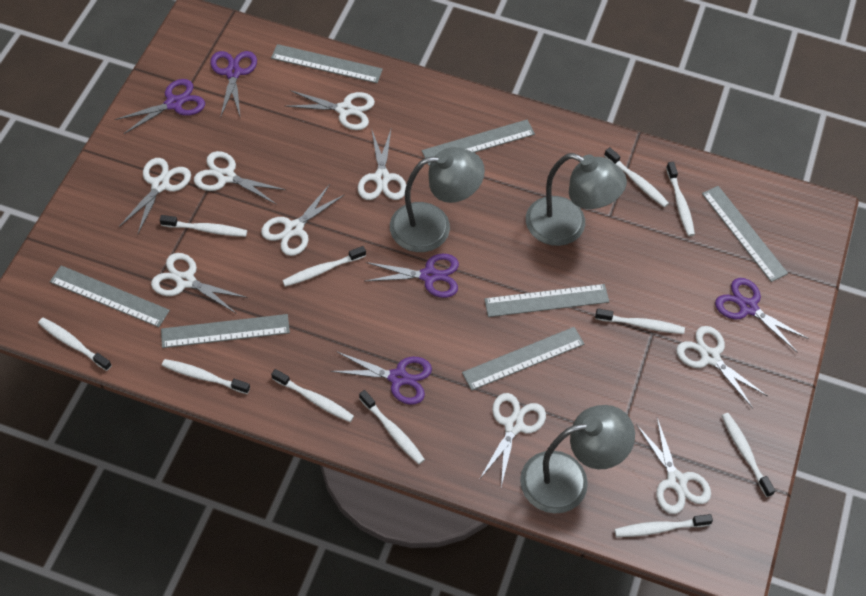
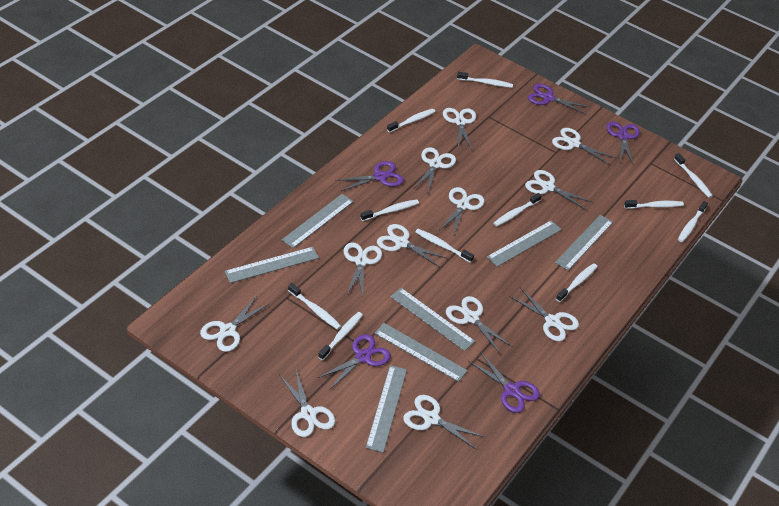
grey lamp: [390,147,485,252] [520,405,635,514] [526,153,627,246] = 3 -> none = 0
white scissors: [119,158,191,236] [151,253,248,314] [194,151,286,205] [261,184,345,256] [285,90,375,130] [358,128,406,200] [479,393,546,487] [636,418,711,514] [676,326,767,408] = 9 -> [200,295,270,352] [279,370,335,437] [344,242,382,297] [377,224,448,267] [403,395,485,450] [414,147,456,192] [440,187,485,236] [443,108,476,150] [446,296,512,354] [509,287,579,342] [525,170,592,210] [552,128,616,165] = 12

